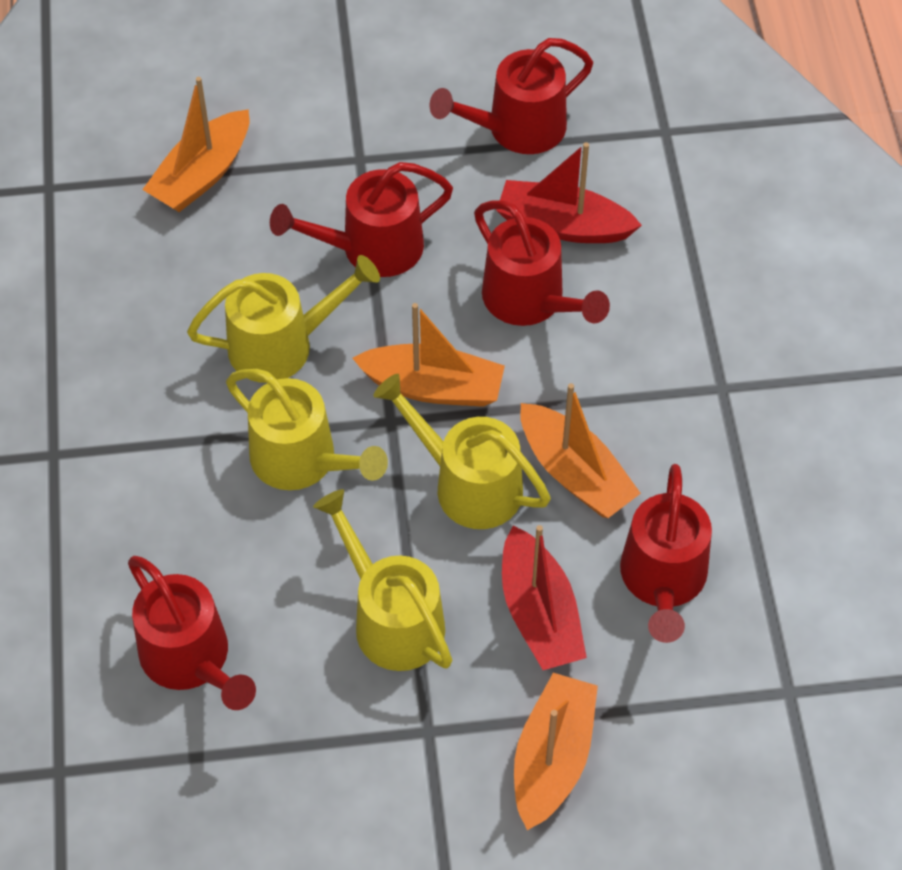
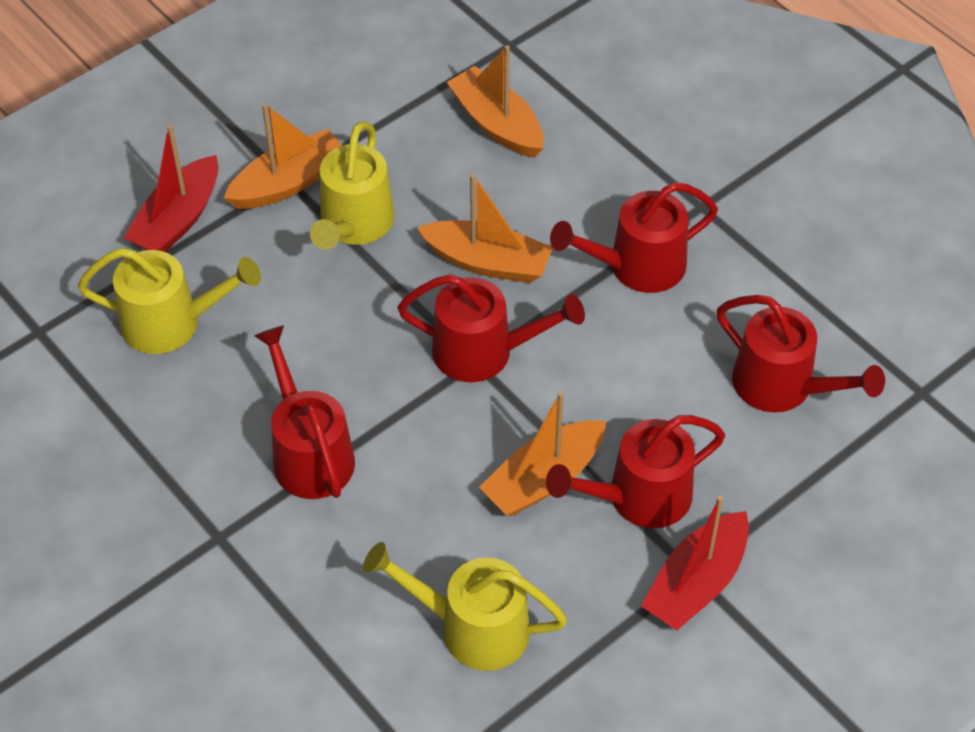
yellow watering can: [187,255,380,383] [226,369,388,490] [313,489,452,671] [373,374,551,529] = 4 -> [78,248,261,354] [310,122,394,250] [363,542,567,671] = 3

